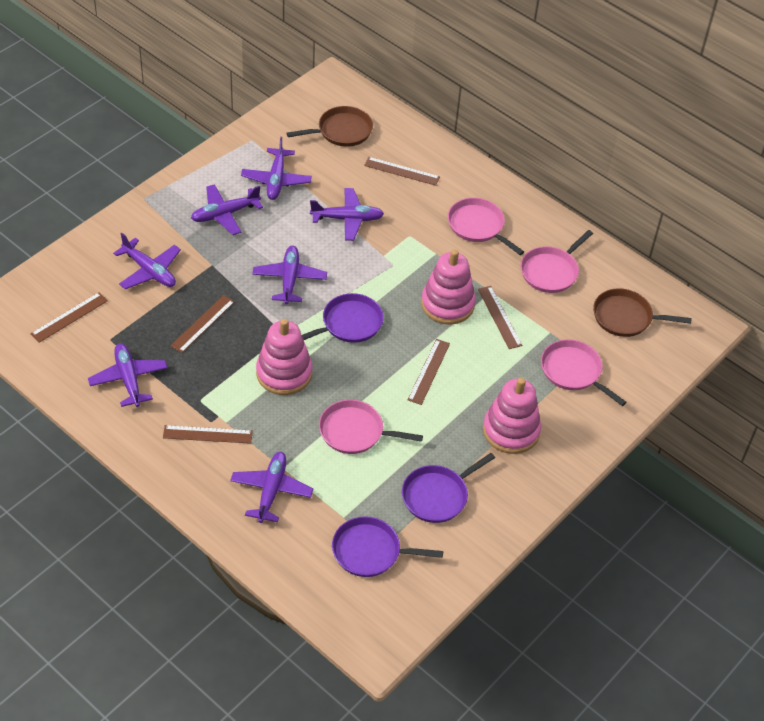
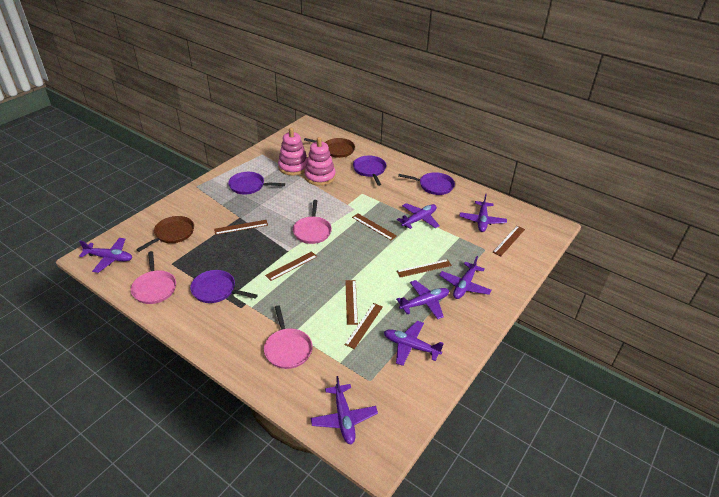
brown ruler: [30,292,108,343] [163,425,253,444] [170,295,235,353] [364,157,440,186] [408,339,450,405] [478,286,522,349] = 6 -> [214,220,268,235] [265,251,317,281] [345,280,358,325] [345,303,383,349] [352,214,397,240] [397,259,452,278] [492,226,525,256] = 7
pink pan: [319,400,423,454] [448,198,524,255] [521,230,593,293] [541,339,627,406] = 4 -> [131,251,176,304] [264,305,313,369] [293,200,332,244] = 3
pink stacking toy: [256,319,313,395] [421,249,476,325] [483,378,541,454] = 3 -> [278,128,308,175] [304,137,336,186] = 2
purple pan: [302,293,384,343] [332,516,443,577] [402,453,495,523] = 3 -> [190,270,258,303] [228,172,285,194] [353,156,386,186] [398,172,455,195] = 4

